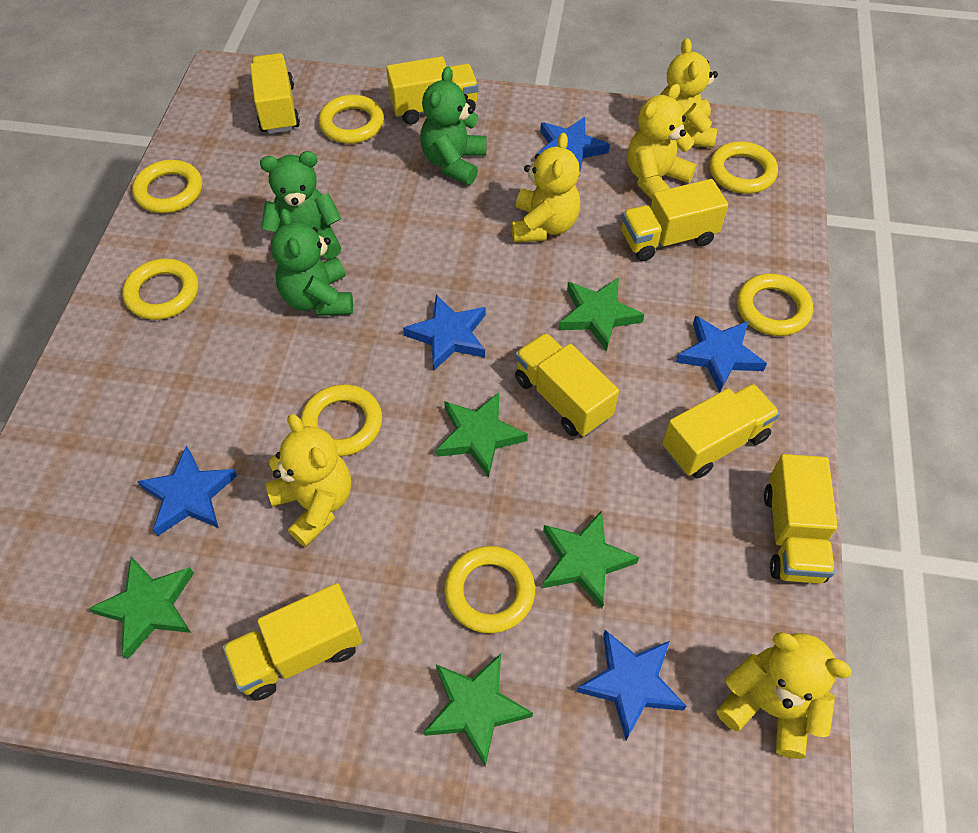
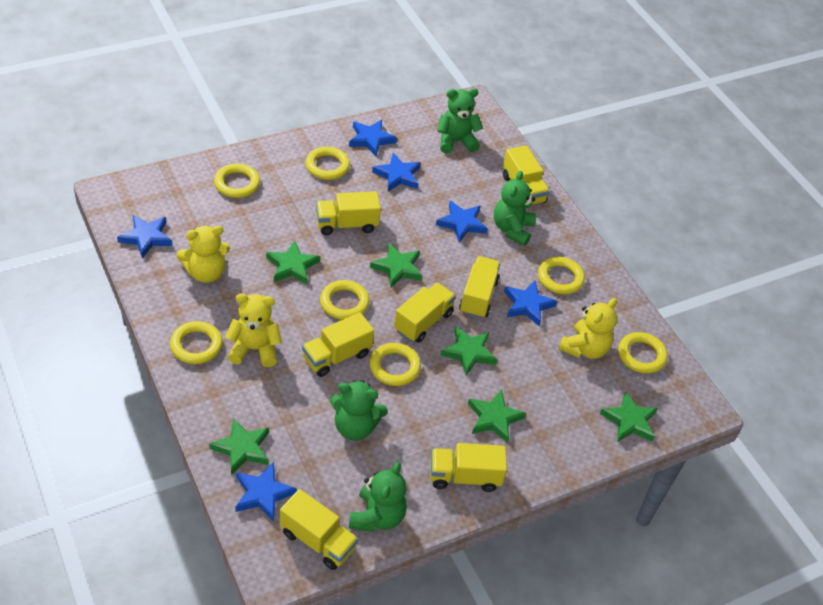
blue star: [137,446,237,536] [403,295,486,371] [537,117,610,175] [576,630,687,740] [676,315,767,393] = 5 -> [117,215,172,258] [235,462,297,522] [349,120,397,156] [372,153,421,191] [436,201,488,243] [504,280,557,327] = 6
green star: [89,557,194,659] [424,654,533,767] [436,392,528,477] [542,511,639,609] [559,278,644,351] = 5 -> [209,418,269,475] [266,241,320,285] [370,243,422,288] [440,327,497,376] [468,389,526,443] [600,392,658,442] = 6
green teddy bear: [260,151,341,261] [271,208,353,316] [420,66,487,185] = 3 -> [330,380,388,441] [349,462,407,532] [437,88,483,154] [494,171,536,246] = 4
yellow teddy bear: [266,414,351,547] [512,133,580,243] [628,84,697,199] [660,38,718,148] [717,632,852,759] = 5 -> [177,226,230,283] [225,293,282,367] [558,298,617,359] = 3

